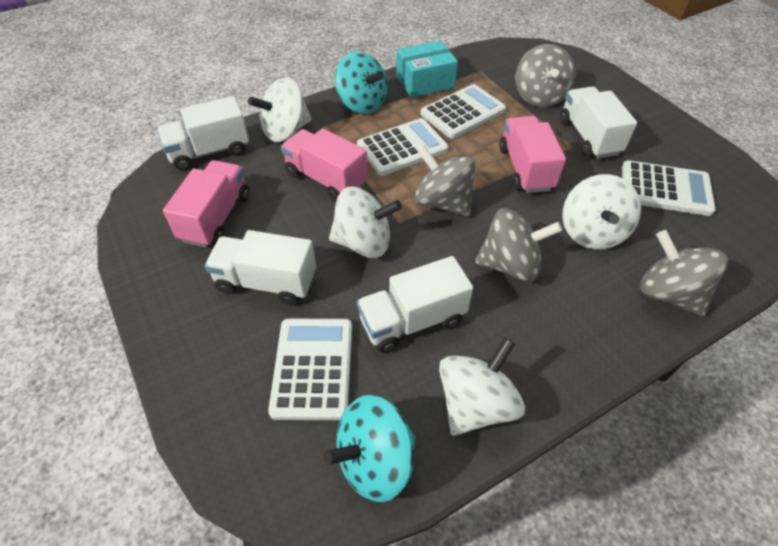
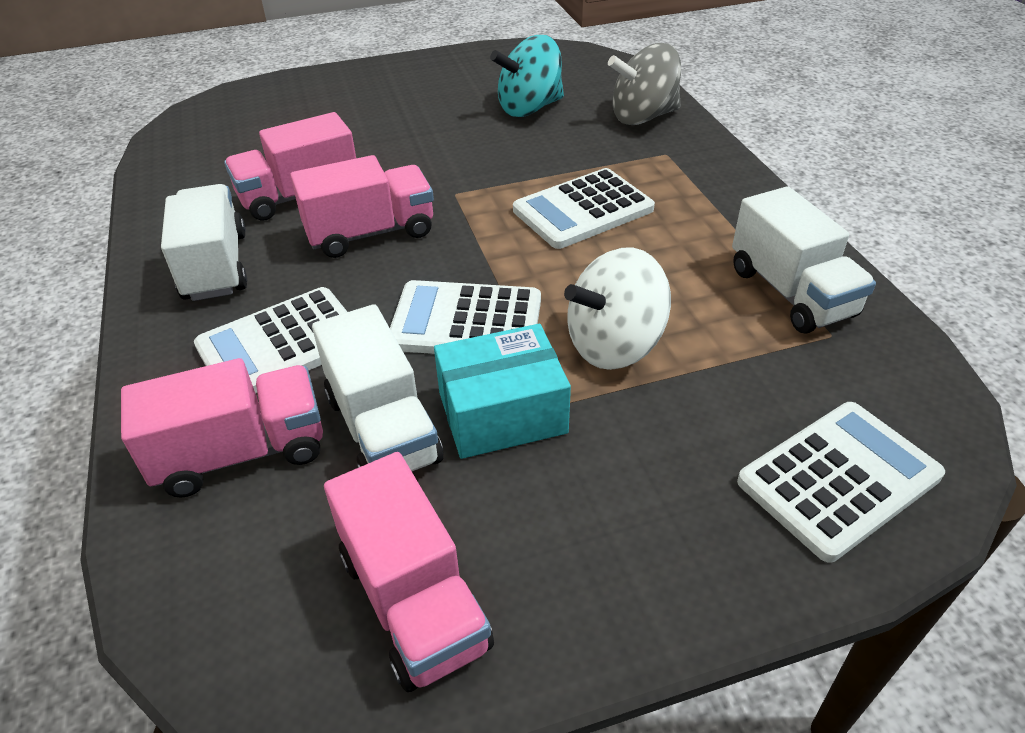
grey spinning top: [414,145,476,216] [475,208,562,282] [515,44,575,108] [640,230,728,316] = 4 -> [608,43,681,125] = 1
pink truck: [163,160,249,248] [281,128,368,201] [499,116,566,193] = 3 -> [121,358,323,498] [224,112,356,221] [290,155,434,258] [324,452,494,692] = 4
turquoise spinning top: [323,395,416,502] [335,51,387,114] = 2 -> [490,35,564,117] = 1
white spinning top: [248,78,312,142] [329,187,402,258] [439,338,525,436] [562,174,641,249] = 4 -> [564,248,671,370] = 1
white truck: [157,96,249,170] [205,230,316,305] [357,256,473,353] [560,86,637,159] = 4 -> [161,184,247,301] [312,304,443,472] [732,186,876,334] = 3

